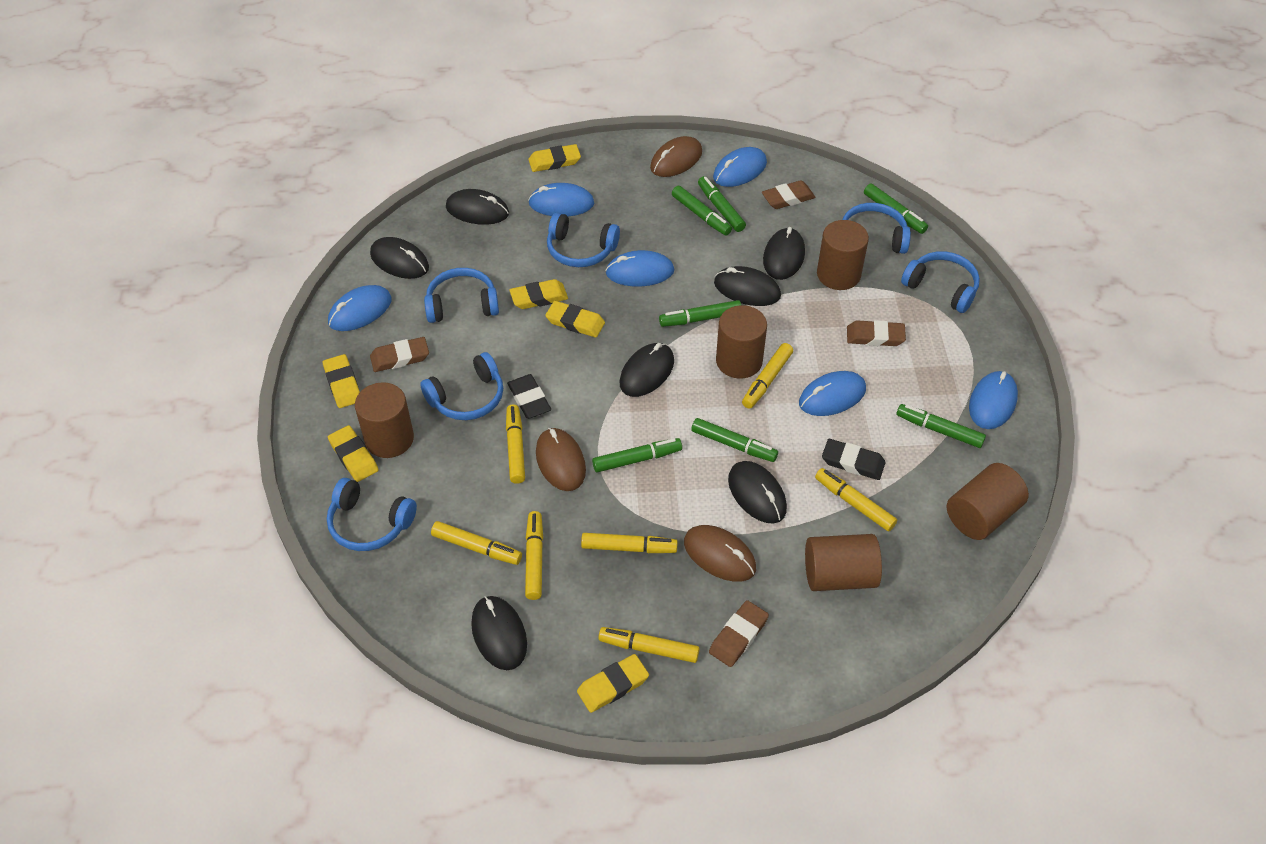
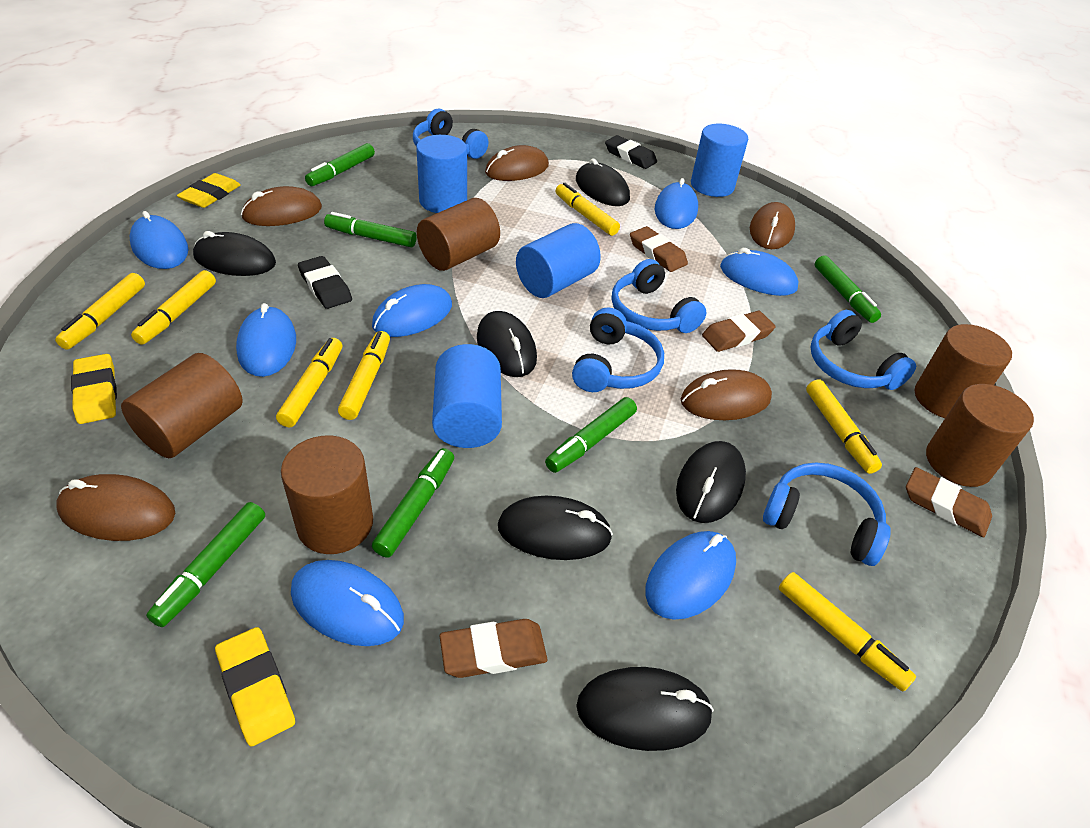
black mouse: [370,237,429,279] [446,189,509,225] [471,596,527,670] [619,343,674,397] [714,266,781,306] [728,461,787,524] [763,227,805,280] = 7 -> [193,231,276,276] [477,311,537,377] [498,496,613,560] [576,158,630,206] [576,667,714,751] [676,441,746,523] = 6
blue cylinder: none = 0 -> [416,135,467,213] [432,344,502,448] [516,223,601,298] [691,124,748,197] = 4
blue headphones: [327,478,417,551] [420,352,503,420] [424,268,499,323] [547,213,620,267] [842,203,911,254] [901,251,980,313] = 6 -> [413,108,489,159] [572,308,664,392] [612,259,707,333] [763,463,891,566] [810,310,916,390] = 5
blue mouse: [328,285,392,331] [528,183,594,217] [605,250,674,286] [713,147,767,187] [799,371,866,416] [969,371,1018,429] = 6 -> [130,211,188,269] [236,303,296,377] [291,560,404,646] [372,284,452,337] [645,531,736,620] [655,178,698,229] [720,248,798,296] = 7
brown mouse: [536,428,586,491] [650,136,702,177] [684,525,756,582] = 3 -> [56,474,175,541] [241,186,322,226] [485,145,549,181] [680,369,772,420] [750,202,795,249] = 5
green marker: [592,438,682,472] [659,300,741,327] [672,186,732,236] [691,418,778,462] [698,176,746,232] [864,184,928,234] [896,404,986,448] = 7 -> [146,502,265,627] [305,143,375,186] [324,212,417,247] [372,448,454,558] [545,397,637,473] [815,255,881,323] = 6
yellow eraser: [323,354,360,408] [328,425,379,482] [509,279,568,309] [528,144,581,172] [545,301,605,338] [577,654,649,713] = 6 -> [71,354,117,424] [177,173,241,208] [215,627,295,746] = 3

